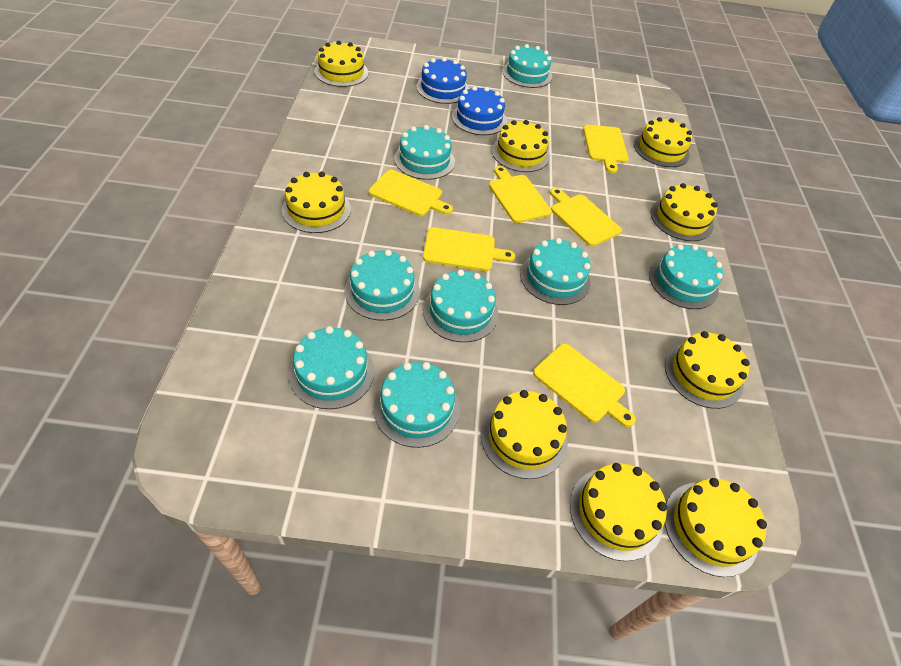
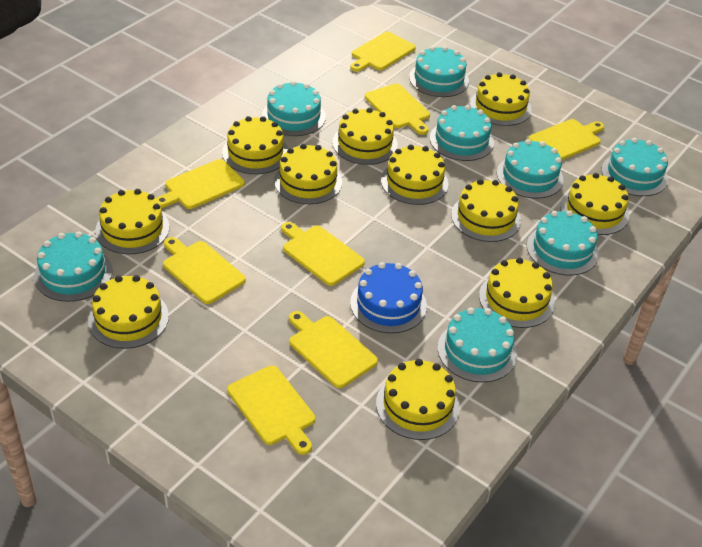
blue cake: [416,57,469,104] [452,86,507,135] = 2 -> [350,262,427,333] = 1
yellow cake: [282,171,351,233] [315,41,368,87] [481,390,568,479] [492,120,550,172] [570,463,667,561] [634,117,692,167] [651,183,718,241] [665,331,750,409] [665,478,767,577] = 9 -> [88,275,169,349] [95,189,169,254] [222,116,288,174] [274,144,342,204] [332,108,398,165] [376,359,460,440] [381,144,448,205] [451,179,521,242] [470,72,532,126] [479,258,555,328] [560,173,629,235] = 11
yellow cutting board: [369,170,453,216] [423,227,515,271] [489,166,552,223] [533,343,636,427] [550,188,622,246] [583,125,629,173] = 6 -> [156,159,245,209] [163,237,246,304] [227,365,315,455] [281,222,365,286] [289,311,378,388] [350,31,416,72] [365,84,430,135] [528,119,604,160] = 8

